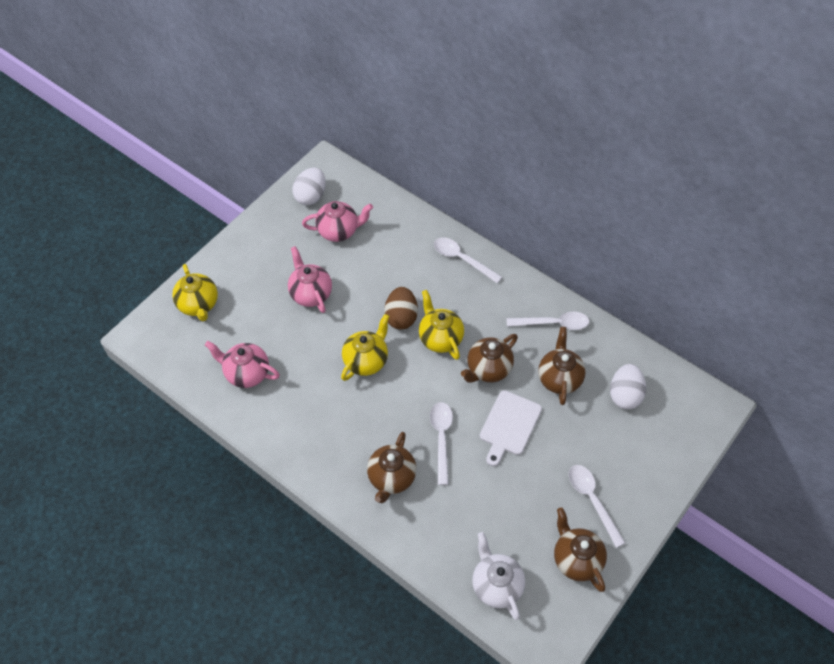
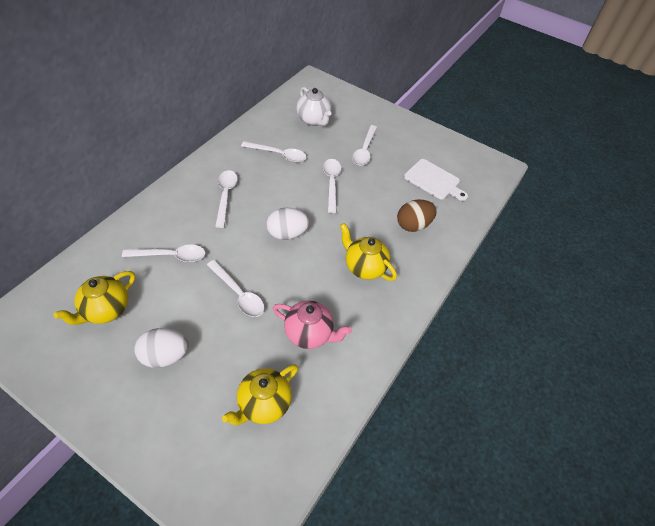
brown teapot: [367,432,417,503] [461,334,518,382] [538,327,586,405] [554,508,607,592] = 4 -> none = 0
pink teapot: [205,341,280,388] [288,246,332,313] [302,201,373,242] = 3 -> [273,300,352,349] = 1
white spoon: [430,402,453,485] [434,237,502,283] [507,311,589,330] [569,465,625,548] = 4 -> [122,244,205,262] [207,260,264,317] [215,170,238,228] [241,141,307,162] [323,159,341,213] [352,125,377,166] = 6

